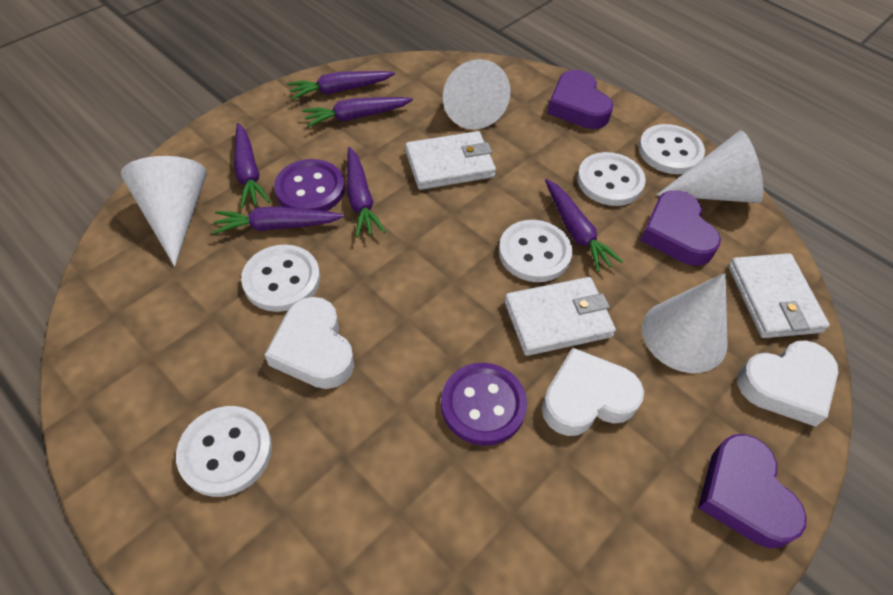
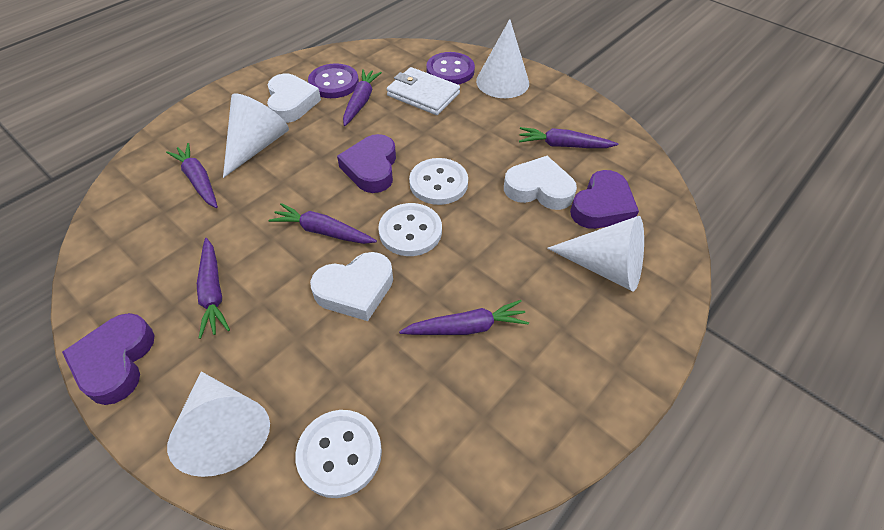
white button: [176,406,272,497] [241,245,320,312] [499,220,572,282] [577,152,646,206] [638,124,705,174] = 5 -> [295,410,382,498] [378,203,442,256] [409,158,468,205] = 3
white wallet: [405,131,496,190] [504,277,616,356] [728,253,830,338] = 3 -> [387,67,460,115] = 1

